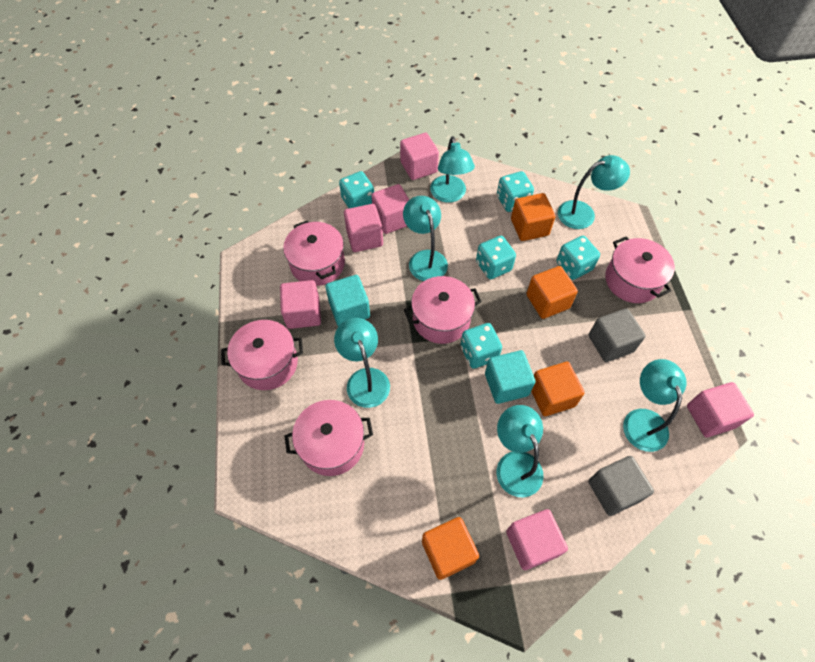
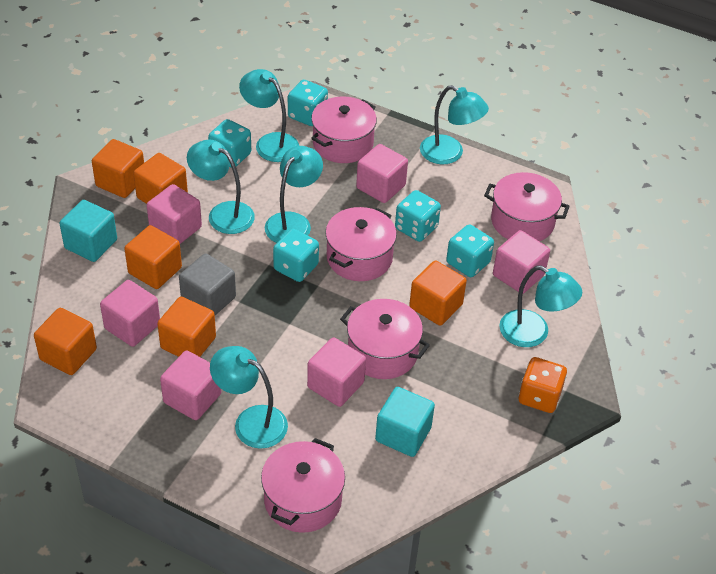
grey cube: [588,456,654,516] [589,308,646,362] = 2 -> [179,253,236,315] = 1
orange cube: [422,517,479,580] [511,193,556,241] [526,266,578,319] [531,362,585,417] = 4 -> [34,308,97,375] [92,139,144,198] [124,225,182,289] [133,153,188,204] [157,297,216,357] [409,260,467,326] = 6
orange dice: none = 0 -> [519,357,567,413] = 1

